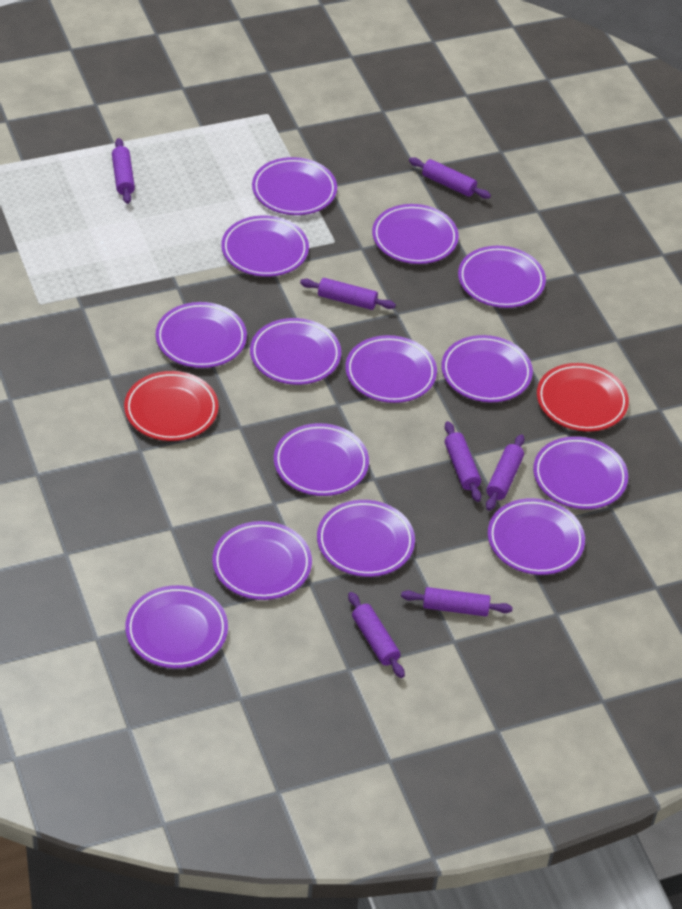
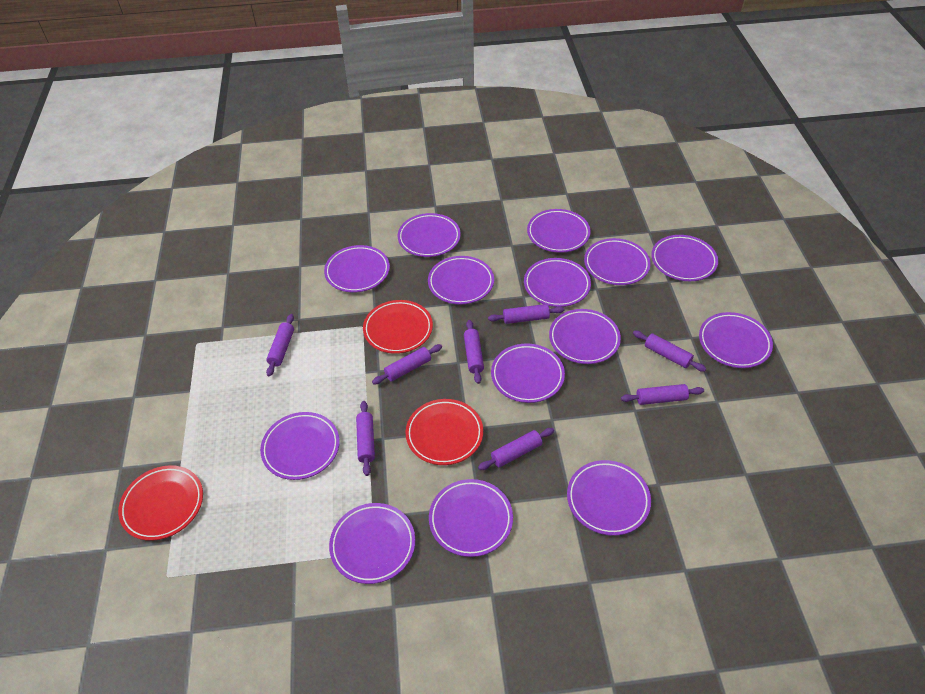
purple rolling pin: [112,138,135,204] [300,278,396,310] [348,592,405,678] [401,587,513,617] [409,157,491,199] [445,421,481,502] [486,434,525,511] = 7 -> [266,314,294,376] [356,401,375,476] [372,344,442,384] [464,320,484,384] [478,428,554,470] [488,304,564,324] [621,384,704,405] [633,331,706,372] = 8
red plate: [124,371,219,441] [537,363,629,432] = 2 -> [118,465,203,541] [363,300,433,354] [405,399,483,465] = 3

